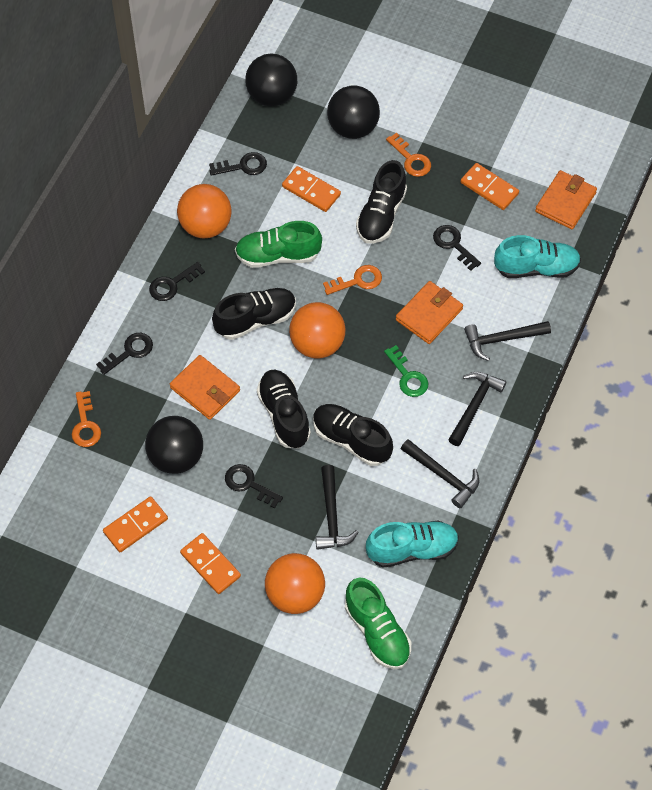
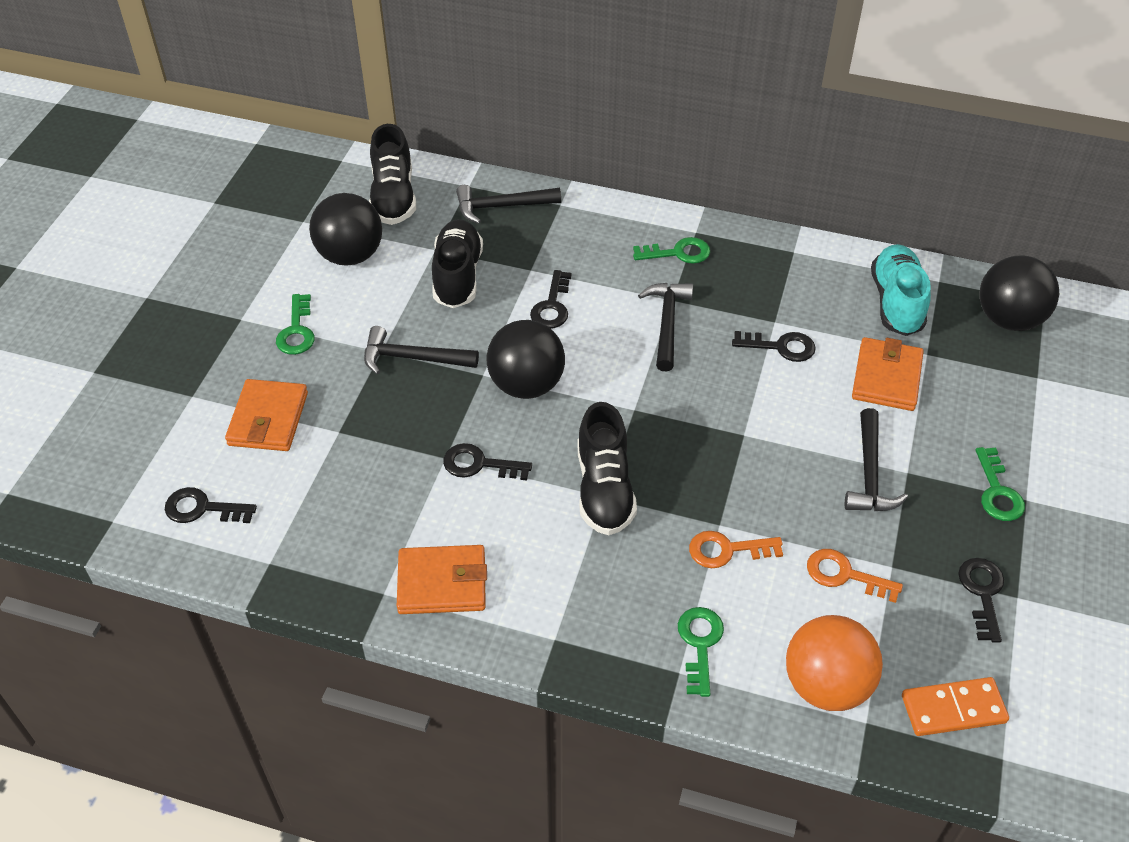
black shoe: [212,288,296,340] [257,370,311,448] [313,404,393,466] [356,160,407,244] = 4 -> [369,124,416,225] [432,219,483,308] [578,402,637,535] = 3
green key: [384,345,428,397] = 1 -> [276,294,315,355] [633,237,710,264] [678,607,724,697] [976,447,1025,521] = 4
green shoe: [235,221,322,268] [345,578,411,669] = 2 -> none = 0
orange ball: [177,184,232,238] [265,553,325,614] [289,302,345,358] = 3 -> [786,615,883,711] = 1
orange domino: [103,496,168,552] [180,533,241,594] [282,166,341,212] [461,163,519,210] = 4 -> [902,677,1009,736] = 1
orange key: [72,391,101,447] [323,265,382,295] [386,133,431,177] = 3 -> [689,531,783,568] [807,549,903,603] = 2
turquoise shoe: [366,521,459,568] [494,235,581,278] = 2 -> [871,244,931,336] = 1

